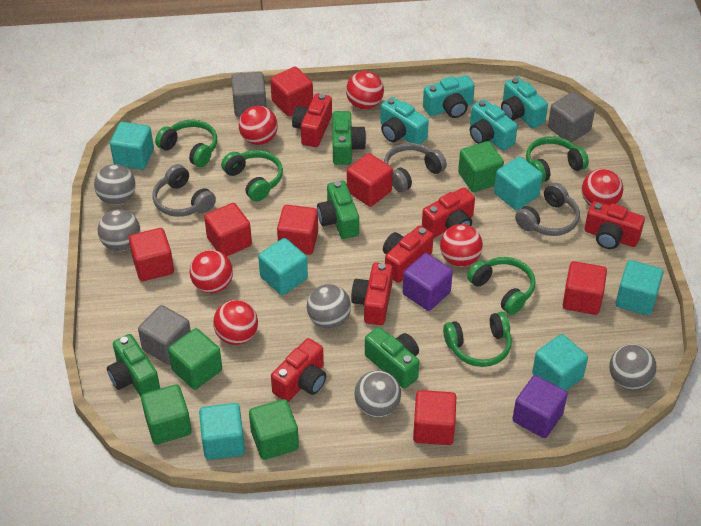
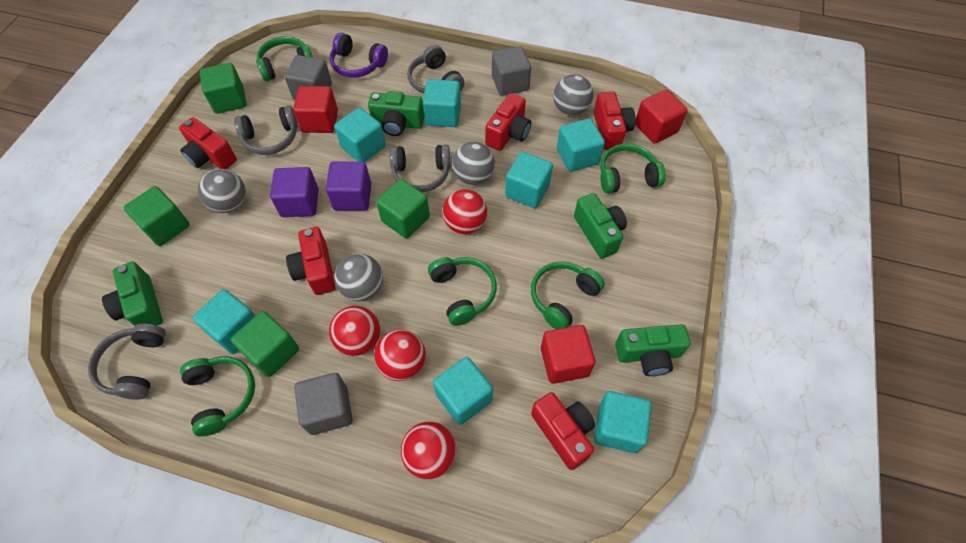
grey ball: [94,164,136,205] [98,209,140,251] [307,284,351,328] [354,370,401,417] [609,344,657,390] = 5 -> [198,169,246,213] [334,254,383,301] [452,142,495,185] [553,74,593,116] = 4
grey headphones: [152,164,216,217] [384,143,447,192] [515,183,580,236] = 3 -> [88,324,166,400] [234,105,298,155] [389,144,450,192] [407,45,465,93] = 4
purple headphones: none = 0 -> [329,33,388,78] = 1
red ball: [190,250,233,293] [213,300,258,345] [239,106,278,145] [346,71,384,110] [440,224,483,267] [582,169,623,206] = 6 -> [329,306,380,356] [374,329,426,381] [401,422,456,479] [443,189,487,234] = 4
red camera: [271,338,326,402] [292,94,332,147] [351,262,393,325] [383,226,434,283] [422,187,475,238] [584,201,645,249] = 6 -> [179,117,237,169] [286,227,336,295] [485,93,531,151] [531,392,595,470] [593,92,636,150] = 5
red cube: [129,228,174,281] [204,203,252,256] [270,67,313,116] [277,205,318,255] [347,153,393,207] [413,390,456,445] [563,261,607,315] = 7 -> [293,86,338,133] [541,325,596,384] [635,89,688,144] = 3
turquoise camera: [380,97,429,144] [423,75,475,118] [470,99,518,151] [501,77,548,128] = 4 -> none = 0
turquoise cube: [110,122,154,170] [199,403,245,460] [258,238,308,295] [494,156,543,210] [532,334,588,391] [616,260,663,316] = 6 -> [193,289,255,354] [334,107,386,162] [423,79,461,127] [433,357,493,425] [505,152,553,208] [557,118,605,172] [594,391,652,453] = 7

